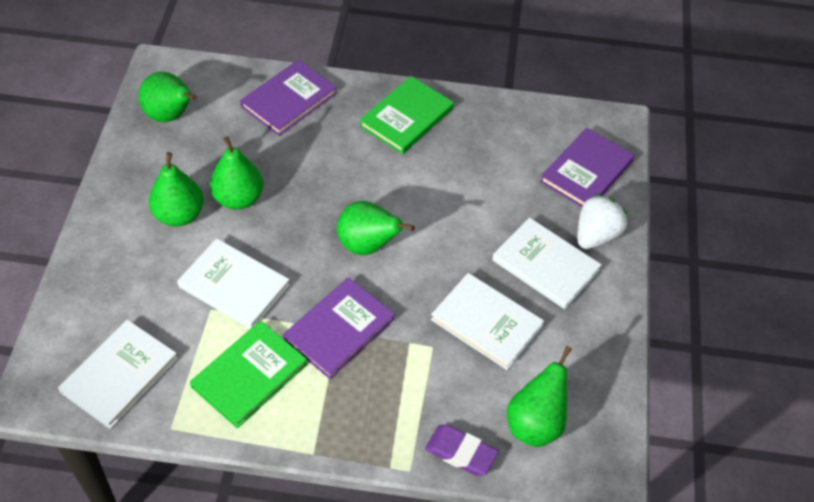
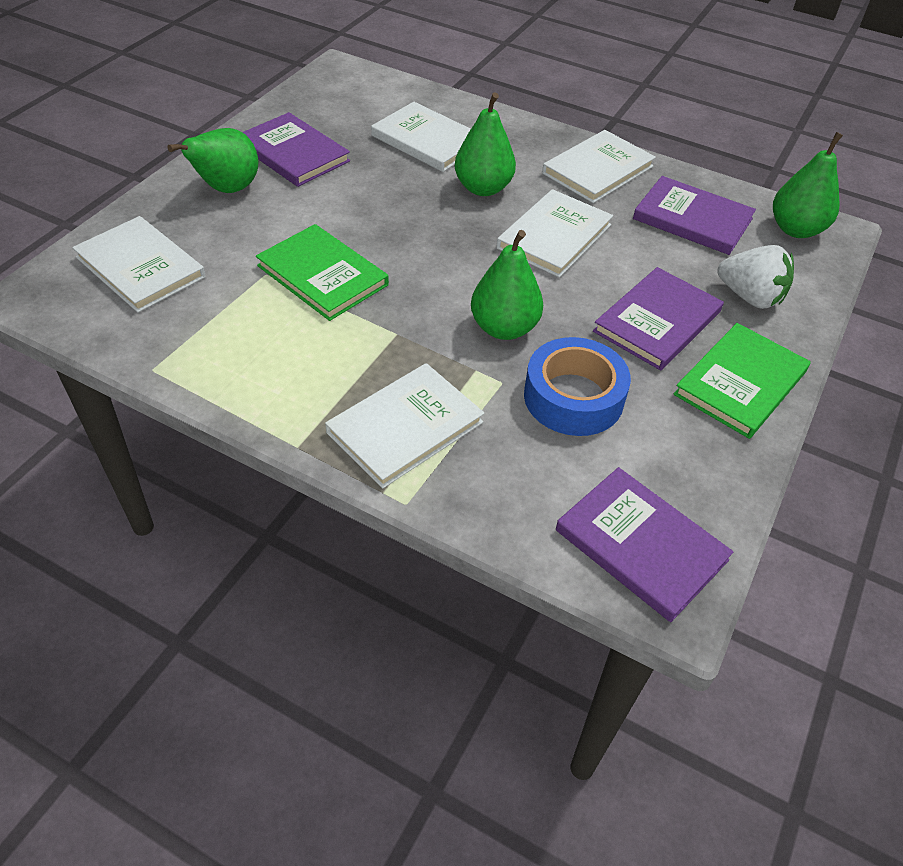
blue tape: none = 0 -> [524,337,631,436] = 1
green pear: [138,72,197,122] [149,152,204,227] [210,136,264,210] [337,201,415,255] [507,346,572,447] = 5 -> [167,128,259,193] [455,93,516,196] [471,230,543,340] [773,132,843,238] = 4
purple book: [240,60,337,136] [283,277,395,379] [540,128,634,207] = 3 -> [243,112,350,187] [556,467,733,622] [593,267,724,371] [633,176,756,255] = 4
purple eraser: [425,425,499,476] = 1 -> none = 0
white book: [58,320,178,429] [177,238,290,329] [431,273,544,370] [492,217,602,309] = 4 -> [72,216,206,313] [325,363,484,489] [371,102,471,172] [496,189,613,278] [542,130,656,203] = 5

